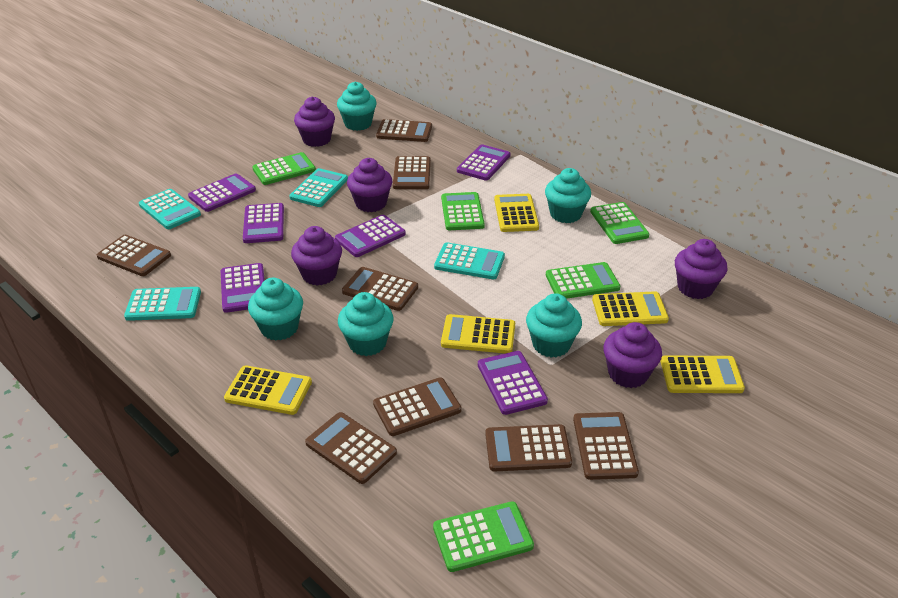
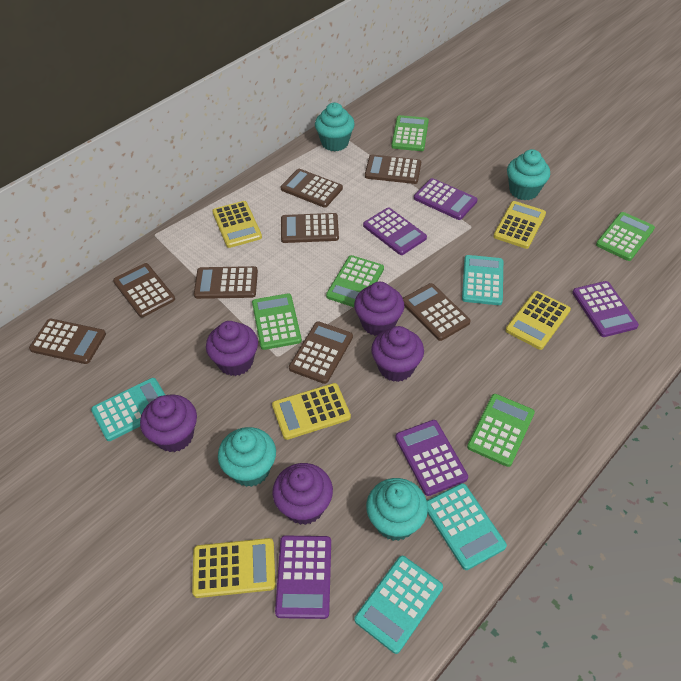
purple calculator: [188,173,256,212] [221,263,265,313] [243,203,284,243] [335,215,406,257] [457,144,511,181] [478,351,548,415] = 6 -> [275,536,331,619] [363,208,427,255] [395,420,468,496] [414,178,478,220] [572,281,639,337] = 5
turquoise cupcake: [248,278,303,341] [337,82,377,131] [338,292,394,356] [526,293,582,358] [545,168,591,223] = 5 -> [218,427,276,487] [315,102,355,152] [366,478,428,541] [507,149,550,200] = 4

